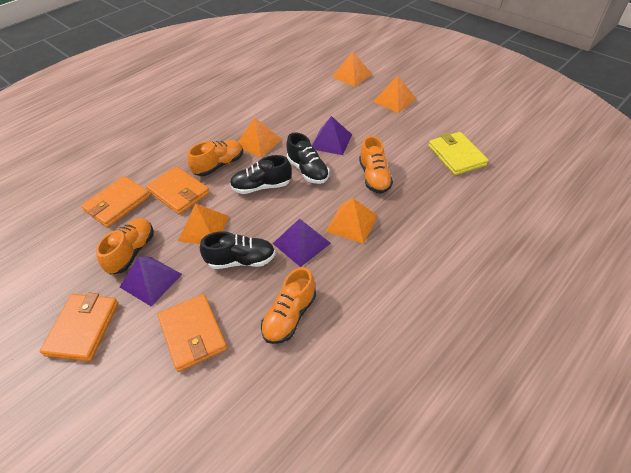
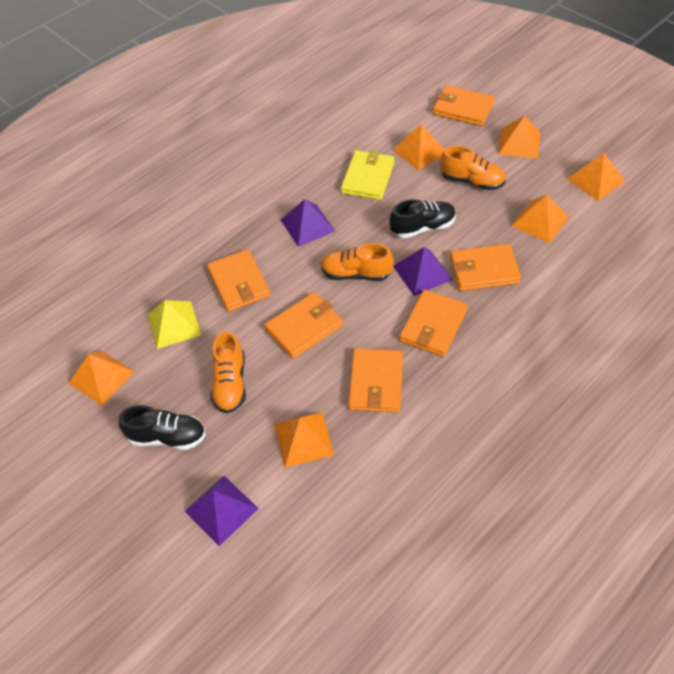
black shoe: [200,231,275,269] [230,155,292,194] [287,133,329,184] = 3 -> [119,405,206,450] [389,199,456,238] = 2
orange pyramid: [178,203,229,244] [238,117,282,158] [326,198,378,244] [332,51,372,87] [373,75,416,113] = 5 -> [69,350,135,405] [274,412,334,468] [393,124,444,170] [498,116,540,159] [512,195,569,243] [567,153,625,201] = 6
orange shoe: [96,218,154,275] [187,140,243,176] [261,267,316,344] [359,136,393,194] = 4 -> [210,331,246,413] [321,243,394,281] [440,146,506,190] = 3
orange wallet: [40,293,119,361] [81,176,150,227] [146,166,210,215] [158,294,227,372] = 4 -> [207,249,271,312] [264,292,343,359] [348,348,403,413] [399,289,468,357] [433,85,495,126] [450,244,521,291] = 6
yellow pyramid: none = 0 -> [148,300,201,349] = 1

